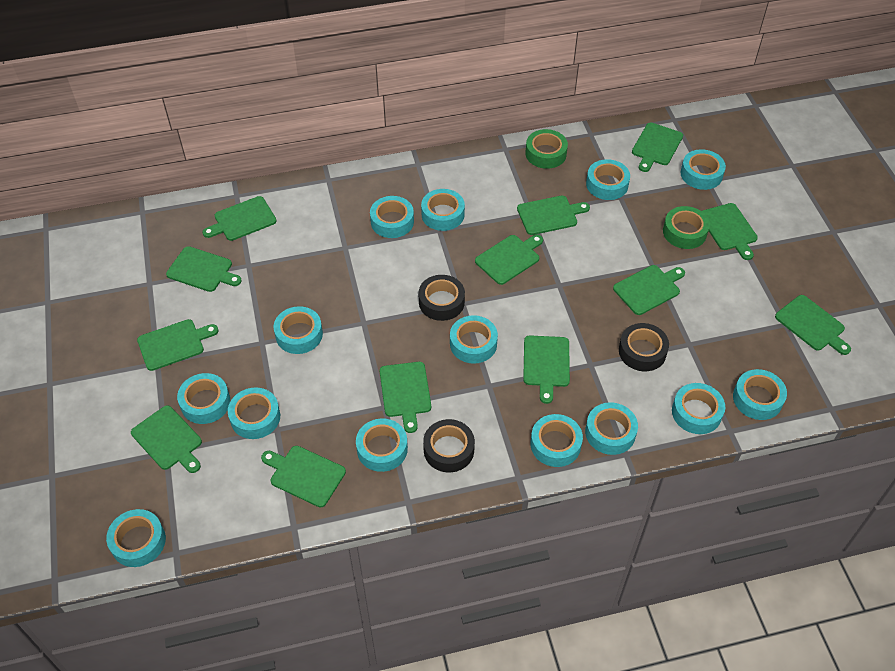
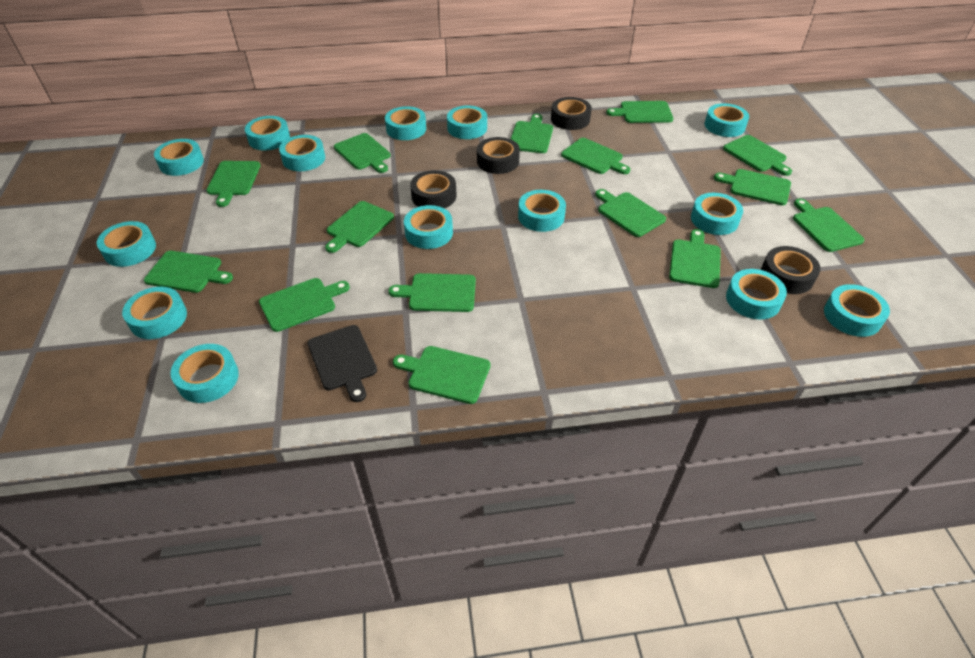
black cutting board: none = 0 -> [307,325,377,402] = 1
black tape: [418,275,465,321] [423,419,475,472] [619,323,669,371] = 3 -> [410,170,457,209] [477,137,520,174] [551,97,592,130] [761,246,821,294] = 4
green cutting board: [131,405,202,473] [137,319,218,371] [166,246,242,292] [203,196,277,241] [261,446,346,507] [380,362,431,433] [475,235,543,285] [517,196,590,235] [523,335,570,404] [613,265,685,315] [632,123,683,172] [702,203,758,260] [775,295,851,355] = 13 -> [144,251,233,293] [206,161,261,207] [259,278,350,332] [325,201,394,253] [334,133,391,173] [388,273,476,312] [393,346,490,404] [511,114,553,153] [561,138,630,174] [595,189,666,237] [606,101,673,123] [669,229,721,288] [714,169,791,205] [723,135,792,176] [793,198,864,252] = 15
green tape: [525,129,568,169] [663,206,710,249] = 2 -> none = 0

